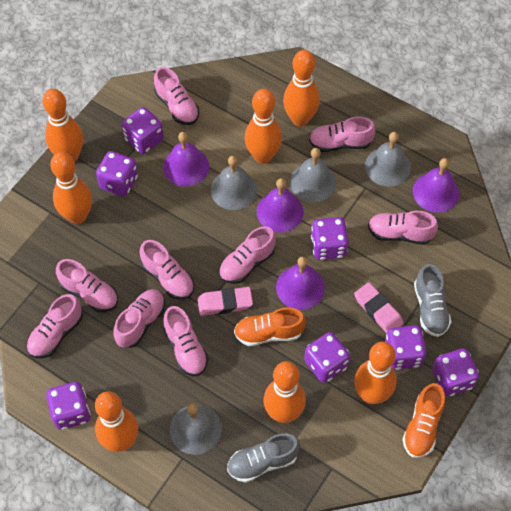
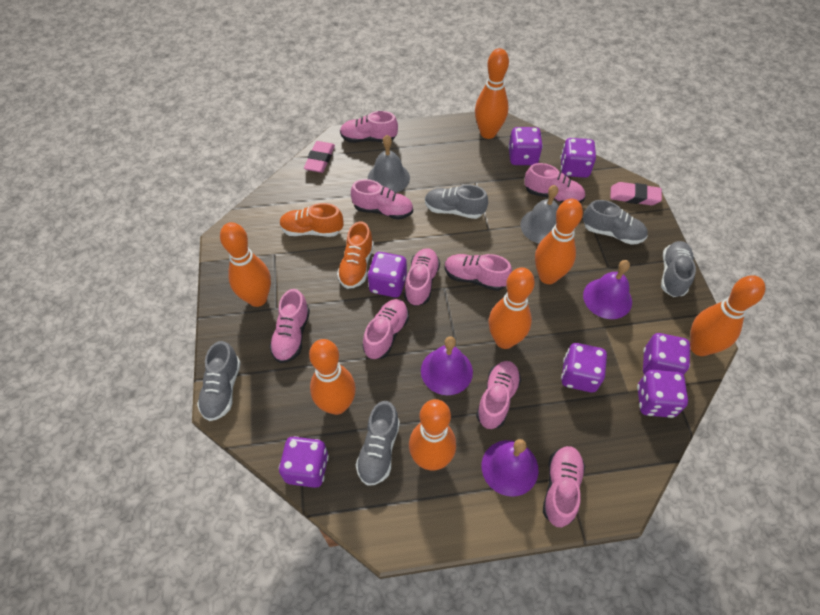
grey bell: [170,403,222,455] [211,156,257,210] [290,148,336,202] [365,132,411,187] = 4 -> [368,135,410,193] [520,185,559,243] = 2
grey shoe: [227,433,300,483] [414,264,451,337] = 2 -> [197,341,241,421] [356,401,400,486] [425,184,488,219] [583,200,648,245] [661,241,696,297] = 5
purple bell: [163,132,209,186] [257,178,304,233] [276,256,325,310] [413,158,459,213] = 4 -> [421,336,473,395] [482,439,539,497] [583,260,632,319] = 3

